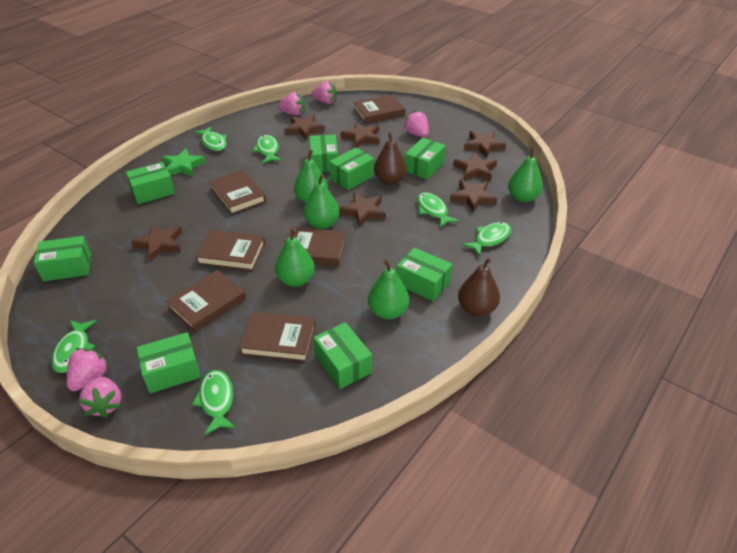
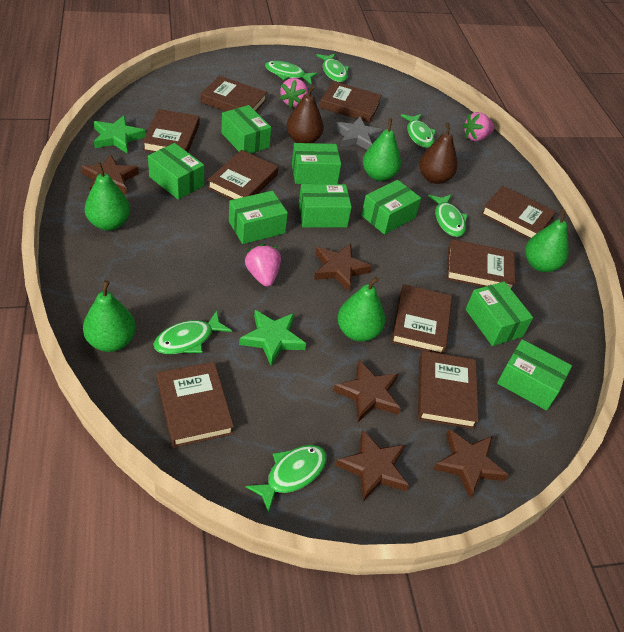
brown book: [166,270,246,332] [195,230,265,271] [209,170,266,215] [239,312,316,362] [287,227,346,266] [354,95,405,124] = 6 -> [142,109,200,153] [157,362,234,448] [200,76,267,112] [207,150,278,200] [320,81,382,123] [391,284,452,354] [418,351,479,429] [446,239,515,290] [481,186,556,239] = 9
brown star: [131,224,182,261] [284,114,325,140] [339,193,386,227] [341,122,379,148] [450,180,497,212] [453,152,497,181] [464,131,506,158] = 7 -> [81,154,139,195] [314,243,372,291] [333,360,401,422] [335,430,409,502] [433,429,509,499] = 5
green star: [162,148,206,177] = 1 -> [94,115,146,153] [239,310,306,366] = 2
grey star: none = 0 -> [334,117,383,150] = 1
pink strawberry: [67,348,110,391] [79,377,121,418] [278,92,304,115] [312,81,337,104] [404,110,429,137] = 5 -> [245,244,281,287] [280,78,308,108] [462,112,494,141] = 3

